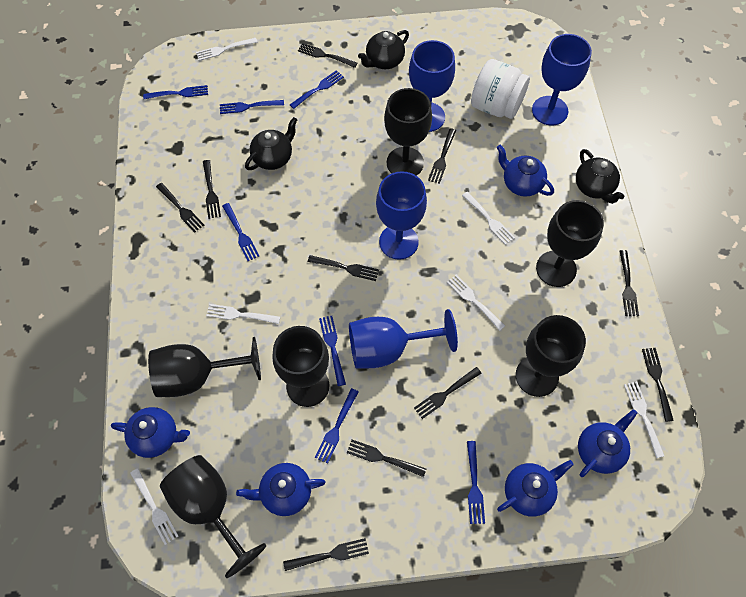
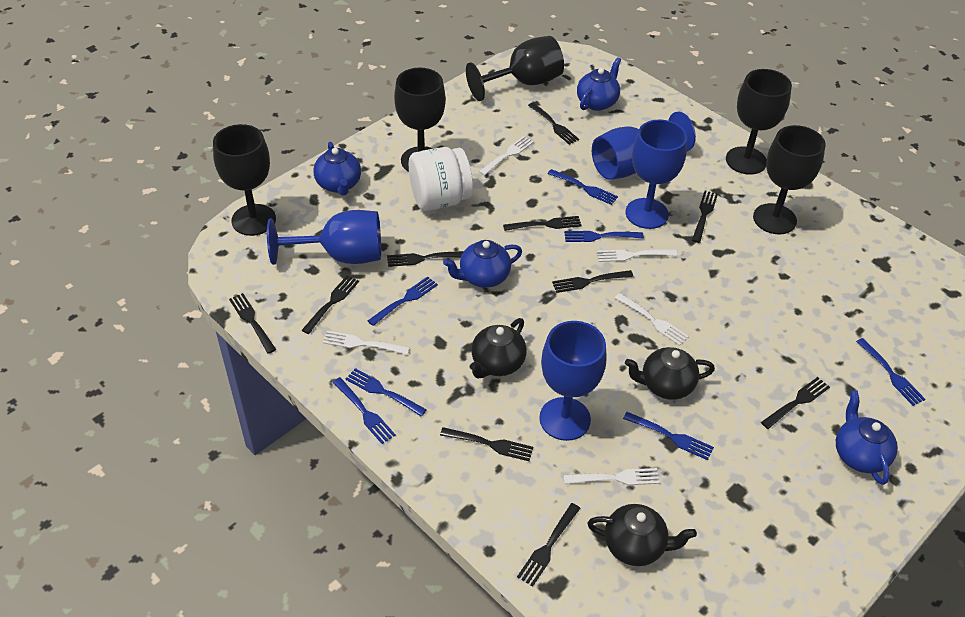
black goblet: [148,337,261,397] [160,455,267,578] [272,326,330,407] [384,88,432,176] [516,315,586,397] [536,200,604,287] = 6 -> [213,124,276,236] [394,68,446,172] [466,36,564,101] [726,69,792,175] [753,125,826,234] = 5
blue teapot: [111,407,190,458] [236,463,326,516] [497,145,554,197] [497,460,574,517] [578,409,637,477] = 5 -> [313,142,361,196] [443,240,522,288] [577,57,621,111] [836,390,898,485] = 4
white fork: [130,468,179,545] [196,38,258,61] [206,304,280,324] [447,275,505,331] [462,192,515,245] [624,381,664,458] = 6 -> [323,331,410,355] [479,136,534,176] [563,468,660,485] [597,249,677,262] [615,293,689,346] = 5

